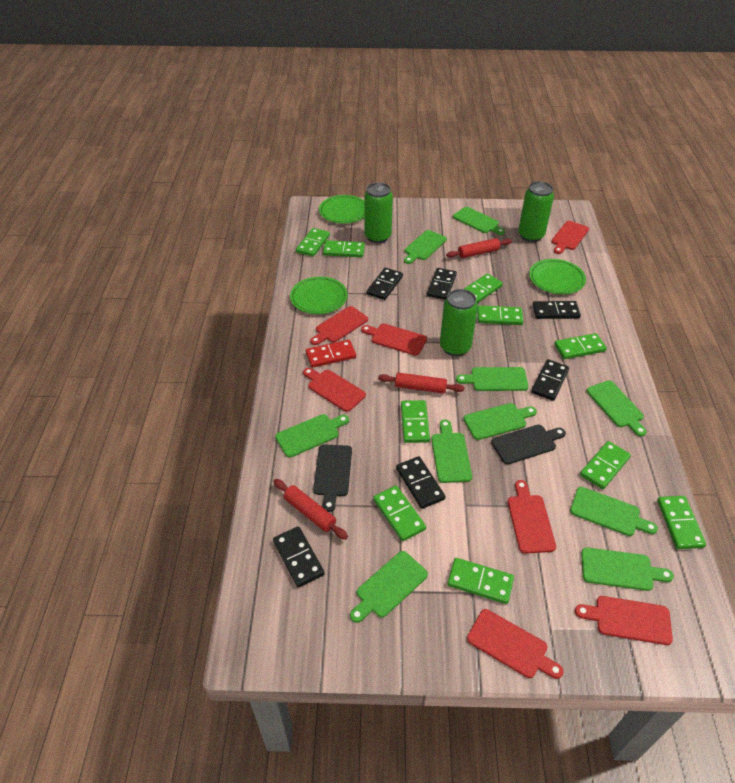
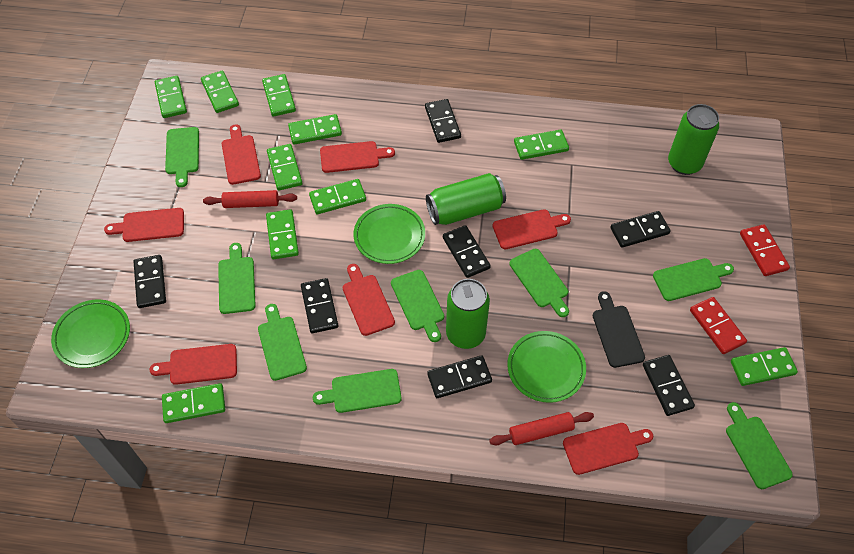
black cutting board: [313,444,352,512] [491,425,566,465] = 2 -> [593,291,645,368] = 1
black domino: [273,526,325,588] [367,268,403,300] [396,456,446,509] [427,268,457,300] [531,359,569,401] [533,301,581,319] = 6 -> [134,255,166,308] [301,278,338,333] [425,99,461,143] [427,355,492,398] [443,225,491,278] [611,211,670,248] [643,355,695,416] = 7
green cutting board: [275,414,349,457] [350,551,428,623] [404,230,447,264] [431,420,472,483] [453,207,505,235] [456,367,529,391] [464,403,537,440] [570,487,658,536] [581,547,674,591] [587,380,647,437] = 10 -> [165,127,199,187] [218,243,256,314] [258,304,307,381] [313,369,402,413] [391,270,444,342] [509,249,569,317] [653,258,734,301] [726,402,793,489] = 8
red domino: [306,340,356,368] = 1 -> [690,297,747,354] [740,224,790,276] = 2
red rolling pin: [273,479,348,540] [378,373,465,394] [446,238,512,258] = 3 -> [203,190,297,208] [489,412,594,445] = 2

